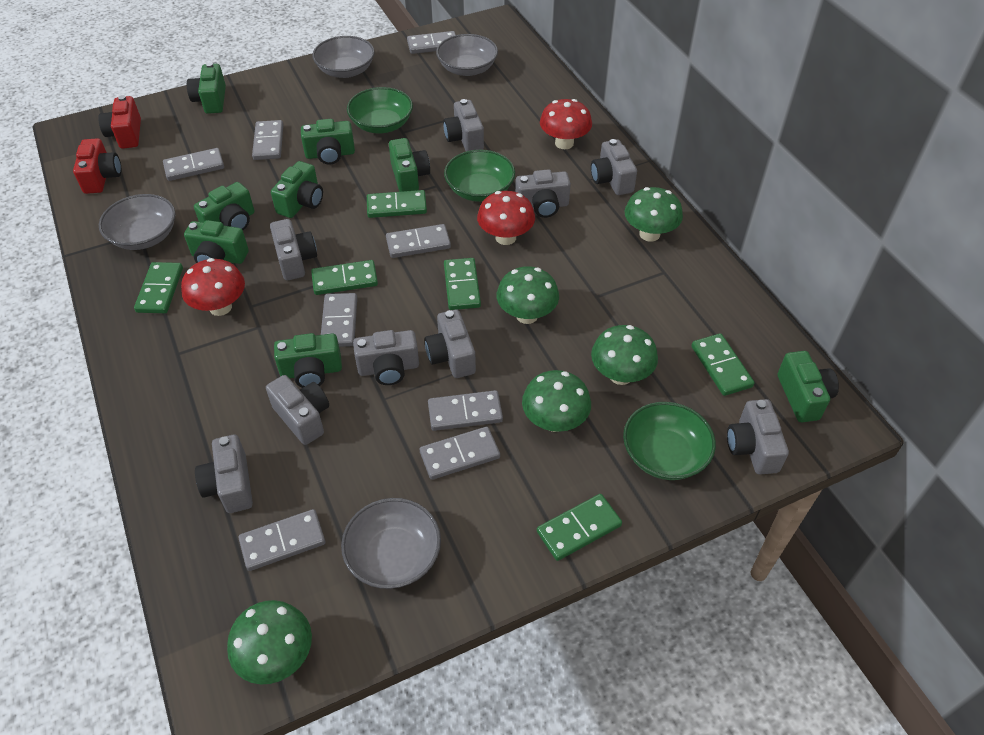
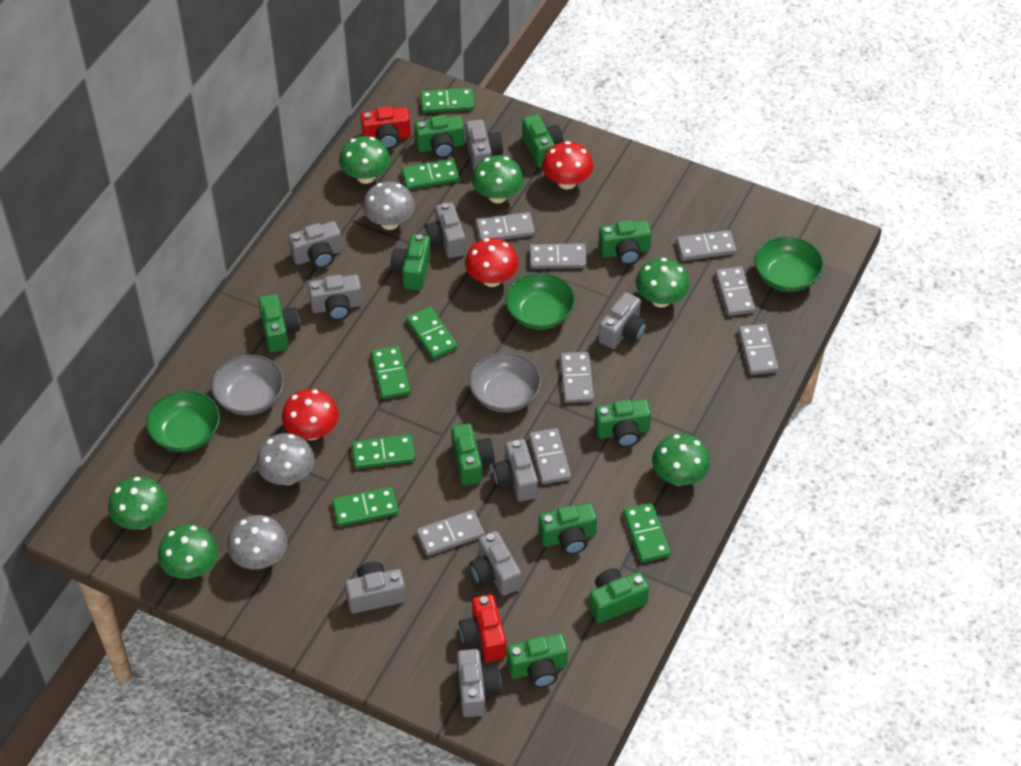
green camera: [184,220,249,264] [187,62,226,114] [194,182,254,230] [271,161,323,218] [274,333,342,388] [301,119,355,165] [389,138,430,192] [777,351,839,422] = 8 -> [258,294,300,353] [391,234,431,290] [414,115,465,158] [451,424,495,486] [507,633,568,688] [522,114,564,168] [538,503,597,554] [589,568,649,623] [594,399,651,447] [599,220,651,265] = 10
green domino: [134,262,183,313] [311,260,378,295] [367,190,427,218] [444,258,481,310] [537,494,622,561] [691,333,754,396] = 6 -> [332,487,399,526] [352,434,415,469] [371,346,411,399] [401,159,459,190] [406,307,458,359] [420,88,475,113] [623,503,671,563] = 7
green mushroom: [227,600,312,684] [497,266,559,324] [522,370,591,432] [591,325,658,385] [624,187,683,242] = 5 -> [108,476,168,529] [158,524,218,579] [339,136,390,184] [472,155,524,204] [636,258,690,308] [652,434,710,486] = 6
grey bowl: [99,194,176,250] [312,36,375,78] [341,498,441,589] [436,34,498,76] = 4 -> [211,355,284,415] [469,352,542,412] = 2
grey mushroom: none = 0 -> [227,515,287,569] [256,433,315,485] [362,182,415,230] = 3

